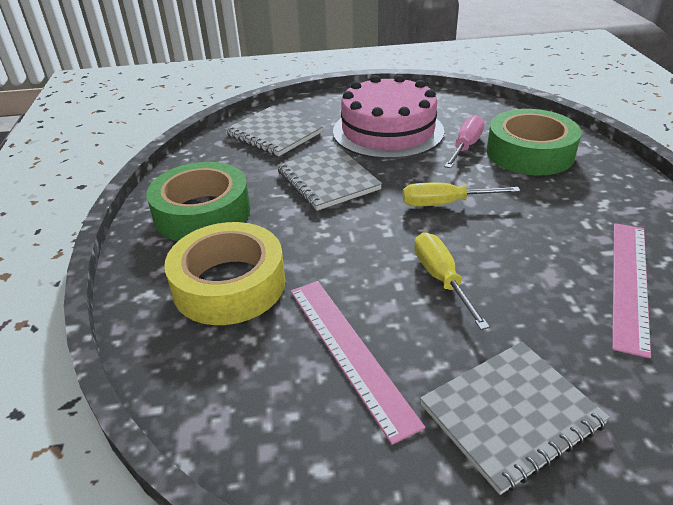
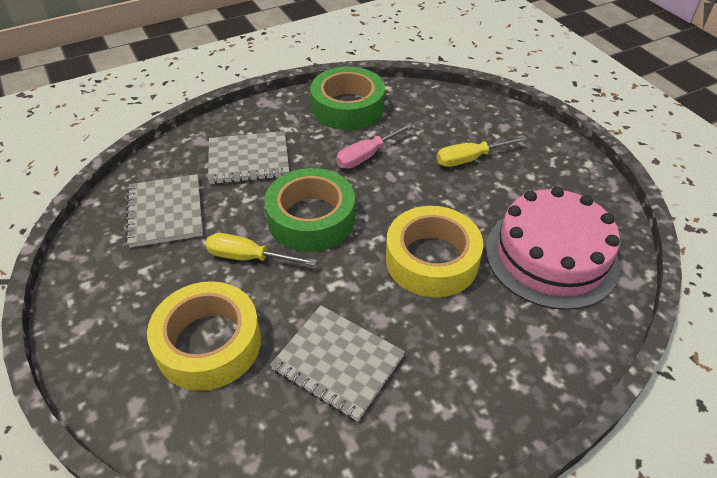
pink ruler: [291,281,425,445] [612,223,651,358] = 2 -> none = 0
yellow tape: [164,222,286,325] = 1 -> [147,281,261,391] [386,206,484,298] = 2

